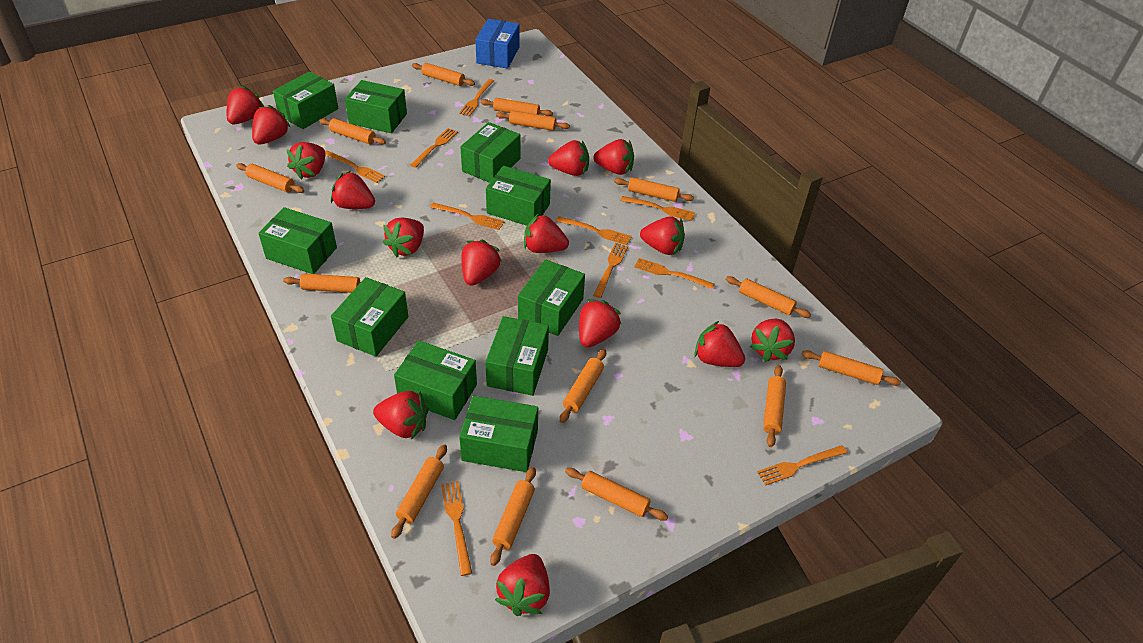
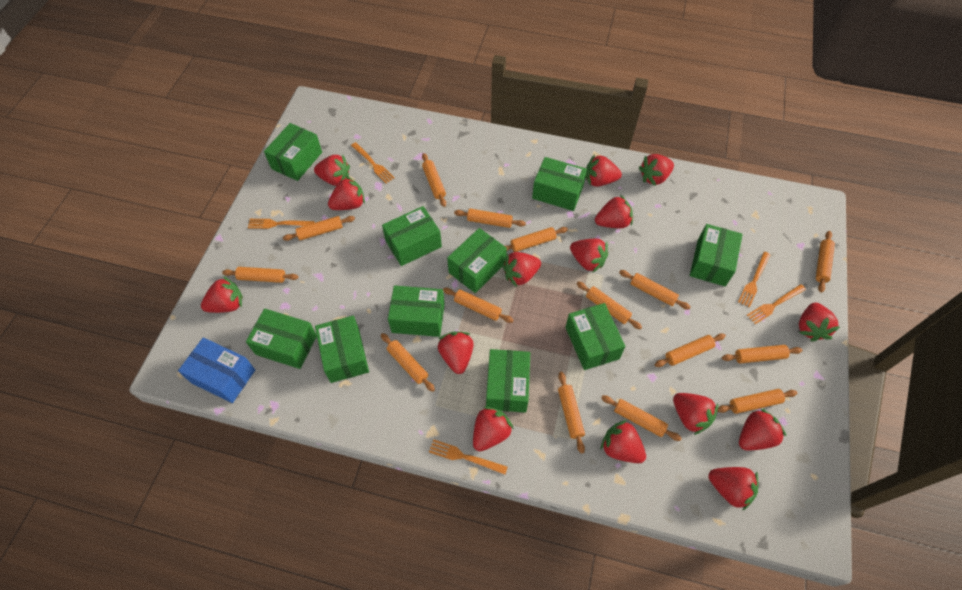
orange fork: [325,151,385,183] [411,128,458,168] [430,203,505,230] [441,481,472,576] [459,79,494,117] [556,216,632,245] [593,243,628,298] [620,196,695,221] [634,258,714,289] [757,445,847,486] = 10 -> [248,219,315,229] [351,142,395,183] [429,439,508,475] [738,252,770,307] [747,284,806,324] = 5
orange rolling pin: [236,163,304,193] [283,273,360,293] [319,118,386,145] [391,444,447,539] [412,63,475,86] [480,98,553,116] [490,467,536,566] [496,110,570,131] [560,349,606,423] [565,468,668,520] [614,177,694,202] [726,276,811,318] [763,365,786,447] [801,350,901,386] = 14 -> [222,267,298,283] [283,216,355,241] [381,333,435,392] [422,153,446,207] [443,288,513,323] [454,209,526,228] [505,227,568,252] [558,372,585,454] [577,281,642,329] [601,395,682,441] [619,270,691,310] [655,334,726,367] [717,389,797,414] [722,345,803,363] [816,231,835,293] = 15

